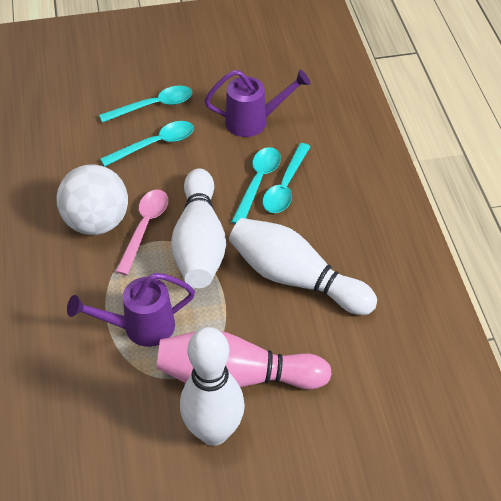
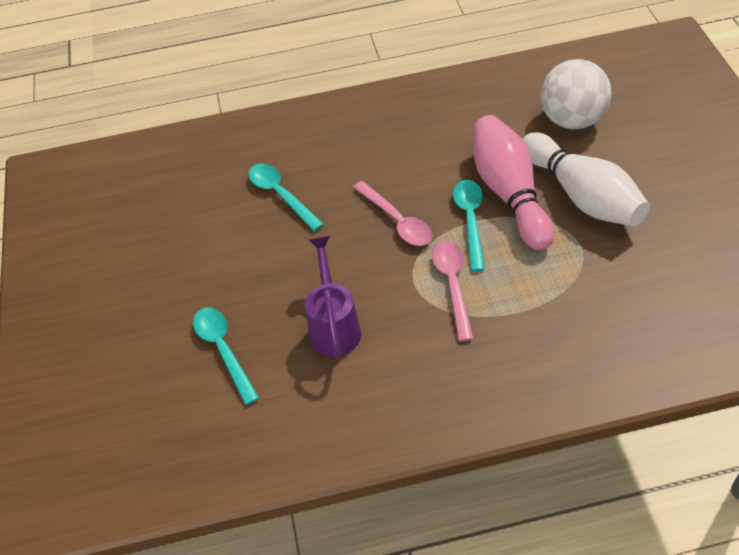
pink spoon: [115,190,168,275] = 1 -> [353,181,433,246] [432,241,474,341] = 2
purple watering can: [67,273,195,347] [204,70,310,137] = 2 -> [305,236,361,358] = 1
turquoise spoon: [99,86,192,123] [100,121,194,167] [231,147,281,224] [263,143,311,213] = 4 -> [193,307,259,405] [248,164,324,231] [453,180,485,271] = 3
white bowling pin: [171,168,226,288] [180,327,245,446] [229,218,377,315] = 3 -> [522,132,650,227] = 1

